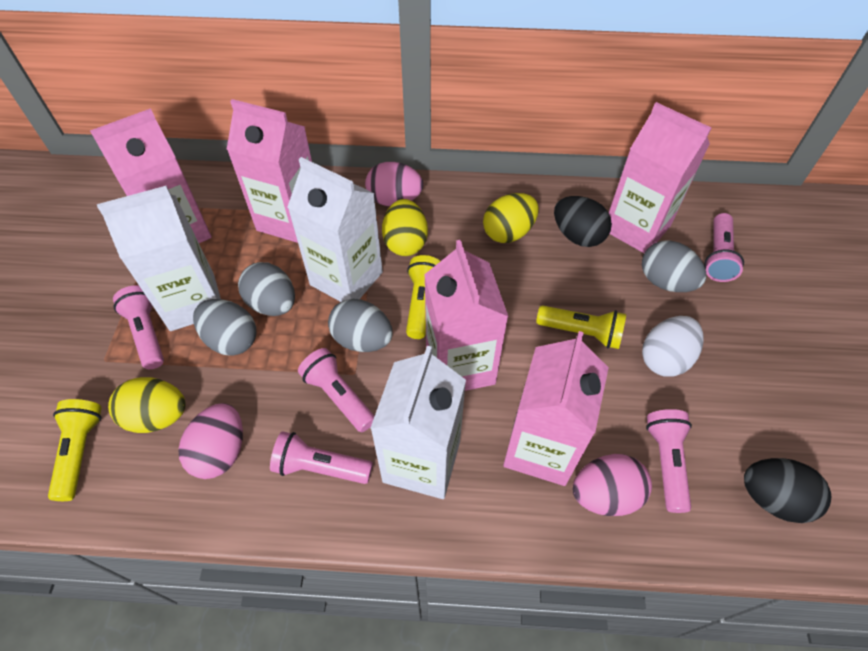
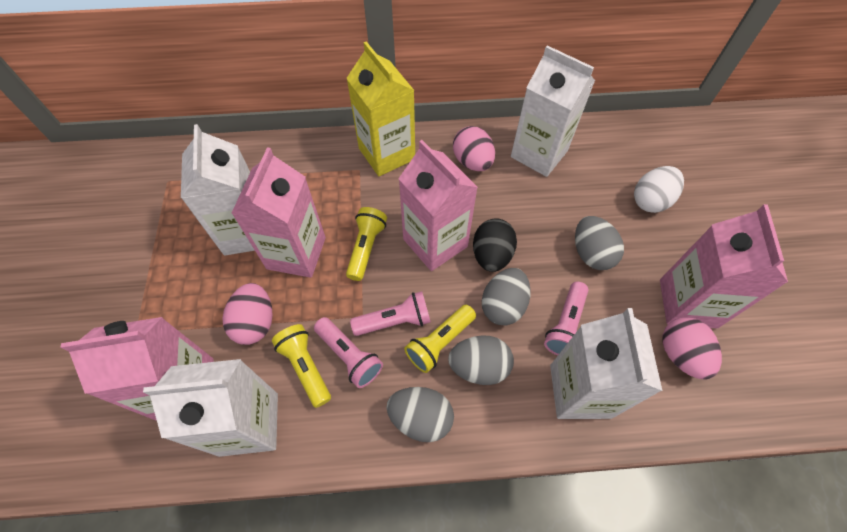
black egg: [554,196,612,247] [744,458,831,523] = 2 -> [473,218,517,272] = 1
pink carton: [90,108,212,243] [226,99,312,243] [424,240,509,391] [503,331,609,486] [609,102,711,253] = 5 -> [60,317,213,421] [231,148,326,278] [398,140,478,271] [660,204,788,328] = 4
pink flashlight: [113,285,164,369] [270,431,373,484] [298,348,375,432] [646,409,692,513] [704,213,744,282] = 5 -> [314,317,383,388] [350,291,431,336] [544,282,588,355] = 3
white carton: [97,186,221,331] [287,157,383,302] [370,346,466,499] = 3 -> [143,359,278,457] [181,124,255,256] [511,46,595,177] [550,308,662,419] = 4
yellow carton: none = 0 -> [346,41,415,176] = 1
yellow egg: [108,377,186,433] [382,199,428,256] [483,193,539,243] = 3 -> none = 0

